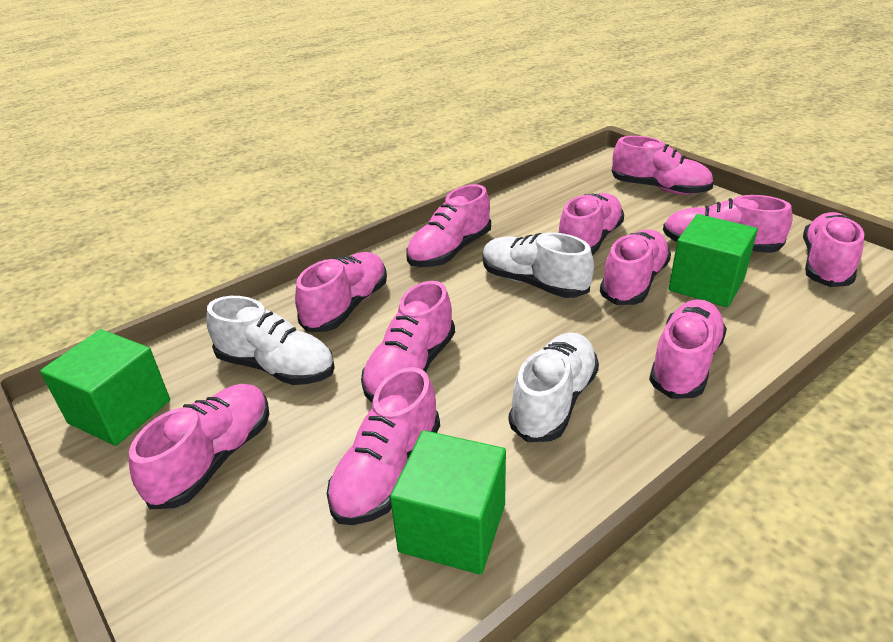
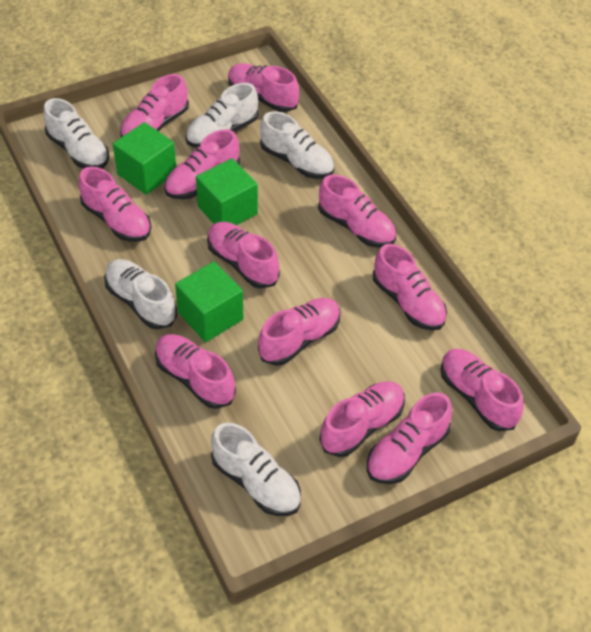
pink shoe: [129,384,269,509] [295,252,387,332] [327,367,440,525] [361,281,455,402] [406,184,491,267] [559,193,624,256] [600,229,671,305] [612,136,714,195] [649,299,727,399] [663,195,793,253] [803,212,864,287] = 11 -> [79,167,151,242] [120,74,189,137] [155,334,236,409] [164,129,240,199] [207,222,280,289] [228,63,299,112] [258,298,341,366] [318,174,396,248] [319,381,405,457] [367,392,452,484] [373,244,447,331] [441,349,524,431] = 12
white shoe: [206,296,335,385] [483,233,594,298] [509,332,599,442] = 3 -> [43,98,109,169] [104,259,177,329] [185,83,258,148] [211,423,301,516] [260,111,334,179] = 5

